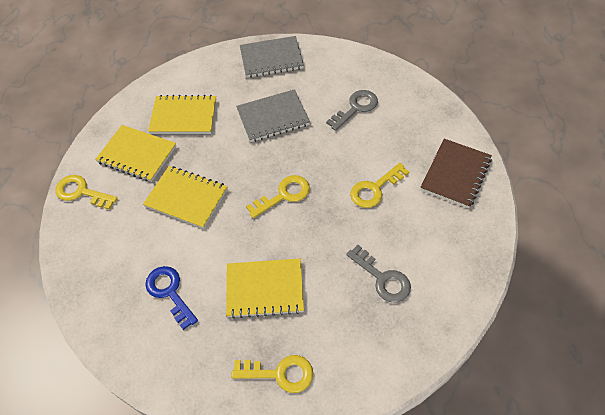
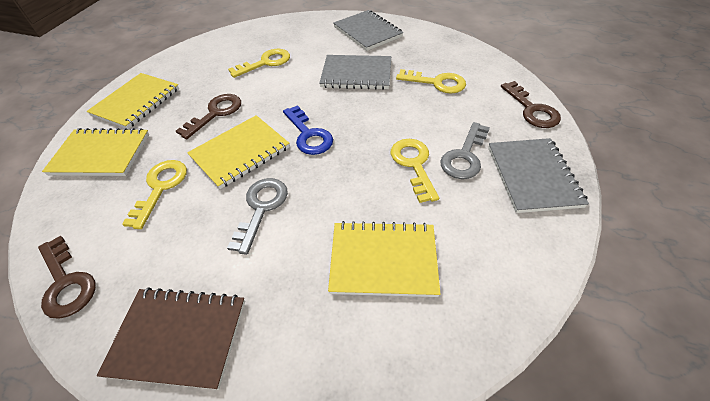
brown key: none = 0 -> [38,236,96,319] [176,94,241,139] [501,81,561,128] = 3
grey notebook: [236,89,310,142] [240,36,304,78] = 2 -> [319,55,391,90] [333,10,404,51] [488,138,589,213] = 3

